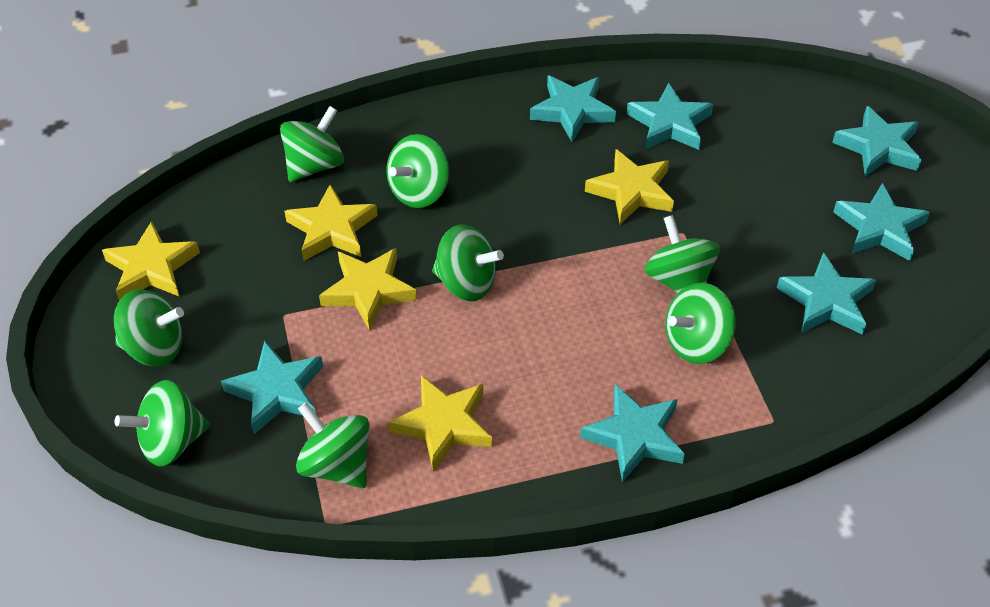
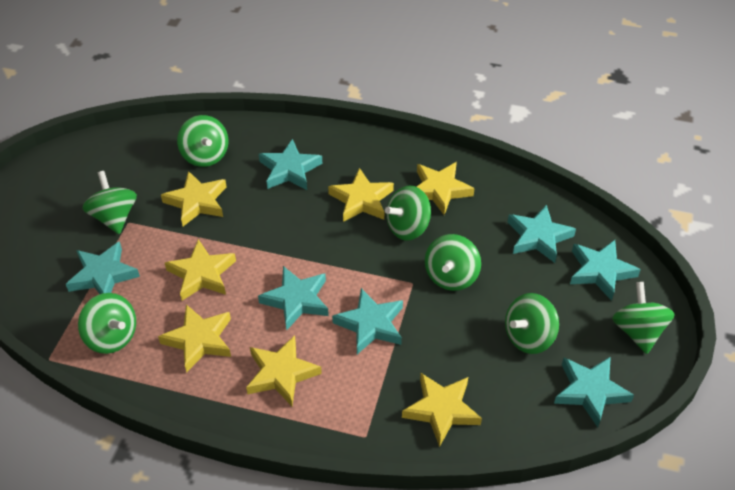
green spinning top: [114,290,184,366] [115,380,210,467] [280,106,344,182] [296,402,370,488] [386,134,449,208] [432,224,504,301] [644,215,720,293] [665,283,736,364] = 8 -> [78,293,136,354] [82,171,137,234] [177,115,228,167] [385,186,431,241] [425,234,481,291] [505,293,559,354] [612,282,675,354] = 7
yellow star: [102,221,200,301] [284,184,378,261] [319,248,417,331] [388,376,492,471] [585,149,674,224] = 5 -> [158,304,231,372] [161,171,227,226] [165,239,236,301] [246,335,322,406] [328,168,394,222] [402,373,482,447] [416,162,475,215] = 7

